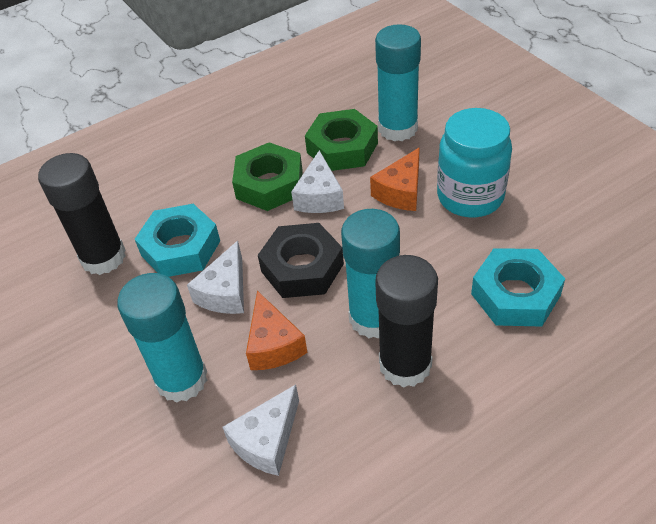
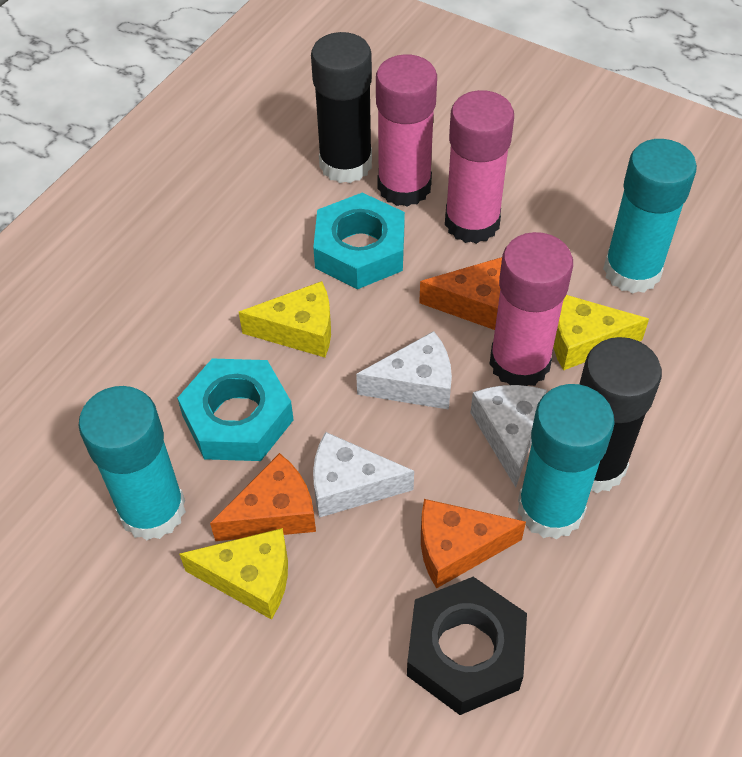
green nut: [232,142,303,211] [305,109,378,171] = 2 -> none = 0
orange cheese: [246,291,308,370] [370,147,420,211] = 2 -> [210,453,316,541] [419,257,502,330] [421,499,526,589] = 3
pink glue stick: none = 0 -> [376,54,437,207] [445,90,514,244] [490,232,573,386] = 3
turquoise jar: [437,108,512,217] = 1 -> none = 0
yellow cheese: none = 0 -> [179,528,288,620] [239,281,331,357] [553,295,649,370] = 3

